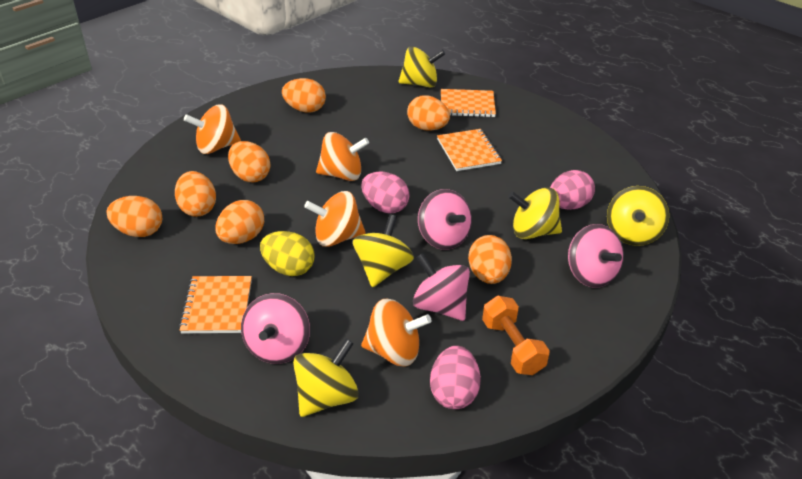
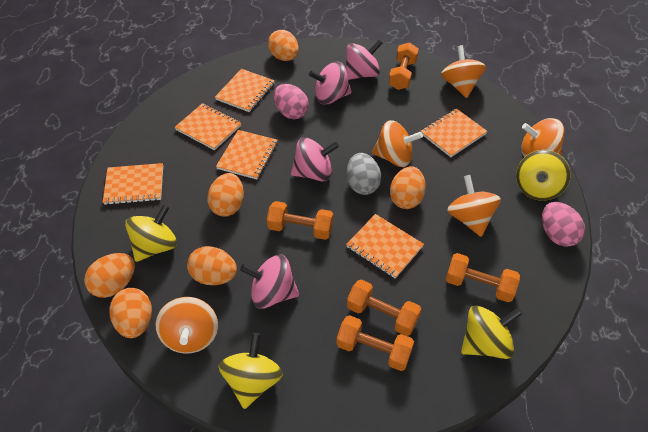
grey egg: none = 0 -> [347,153,381,195] = 1
orange dumbbell: [482,295,550,375] = 1 -> [267,201,333,240] [336,315,414,371] [347,280,421,336] [389,42,419,90] [446,253,520,302] = 5
orange egg: [106,196,162,237] [175,171,216,217] [215,200,264,244] [228,141,270,182] [282,78,326,113] [407,96,450,131] [468,235,512,284] = 7 -> [84,253,135,298] [110,288,152,338] [187,246,237,285] [207,173,244,217] [268,30,299,61] [390,166,426,209] = 6
orange notebook: [179,276,252,333] [437,129,502,171] [441,89,496,117] = 3 -> [103,163,163,205] [175,103,241,150] [215,69,275,112] [216,130,278,180] [346,214,424,279] [420,109,488,157] = 6
orange spinning top: [184,104,241,154] [304,191,366,247] [316,132,369,181] [361,299,432,367] = 4 -> [155,297,218,354] [372,120,423,167] [441,45,486,98] [447,175,501,237] [521,118,565,157] = 5
pink egg: [361,171,410,213] [430,346,481,409] [550,170,595,210] = 3 -> [274,84,309,119] [542,202,585,247] = 2
yellow egg: [260,231,315,276] = 1 -> none = 0
yellow spinning top: [293,339,359,417] [353,214,414,287] [399,46,445,88] [508,187,562,239] [607,186,669,246] = 5 -> [125,204,177,262] [219,333,283,409] [461,305,522,359] [516,150,571,201] = 4

